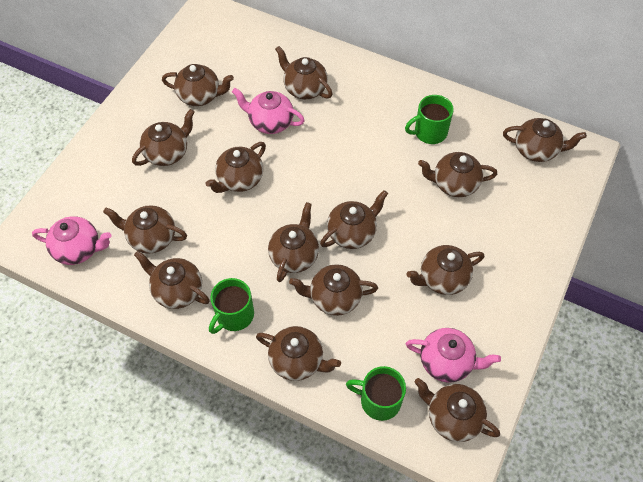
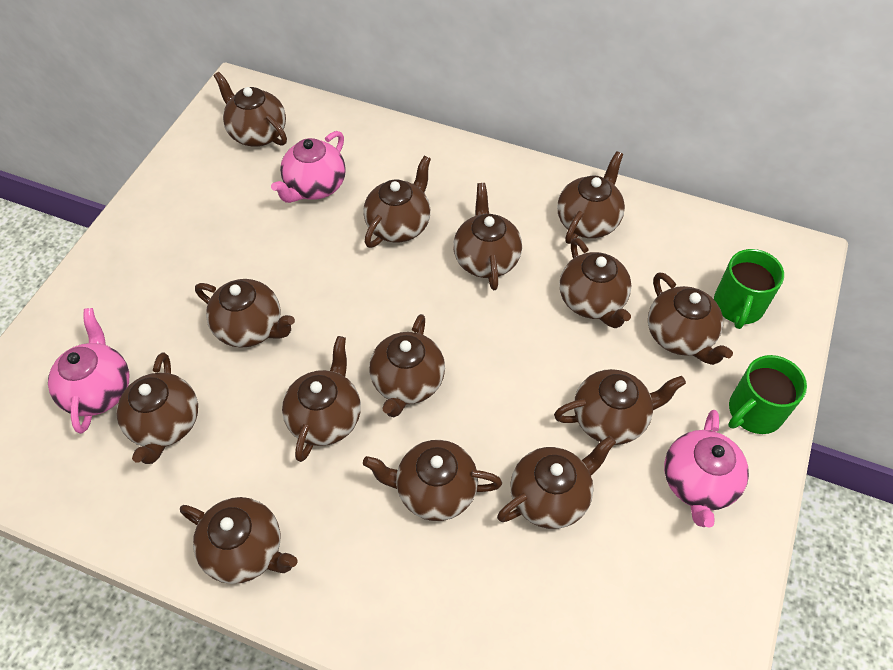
green mug: [209,278,254,334] [346,366,406,421] [405,95,454,144] = 3 -> [714,249,784,329] [728,355,807,434] = 2

